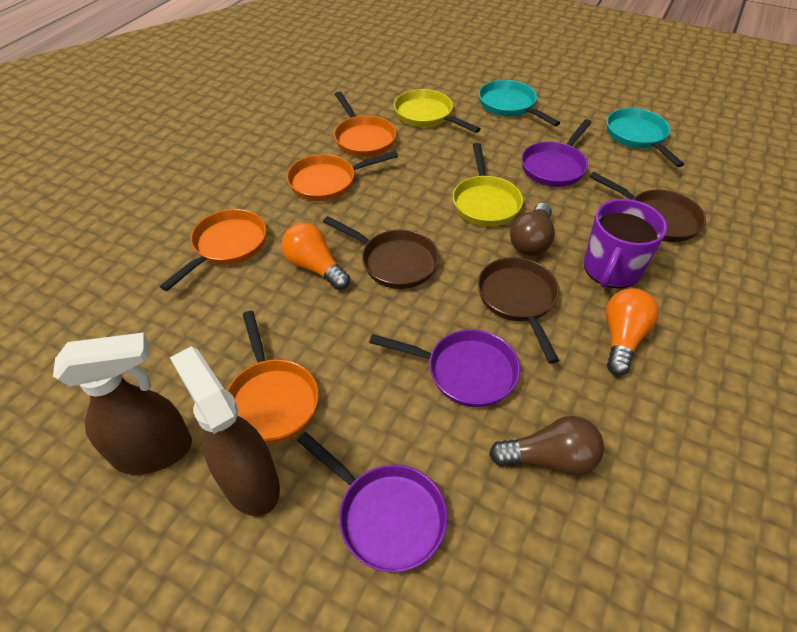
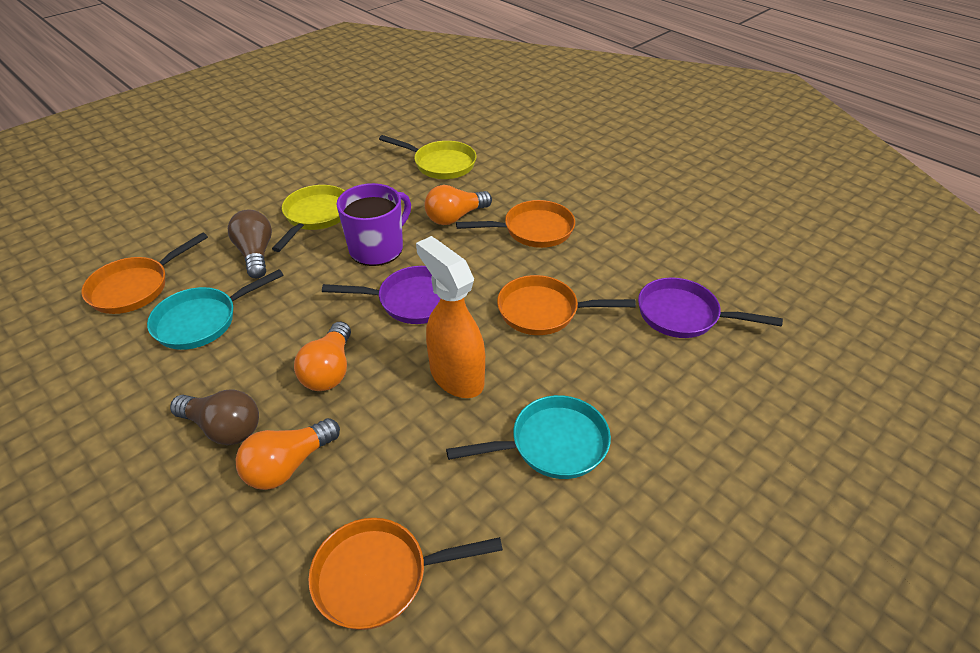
brown pan: [323,216,439,289] [478,257,559,364] [589,172,706,242] = 3 -> none = 0
brown spray bottle: [53,332,192,475] [170,346,280,516] = 2 -> none = 0
orange light bulb: [282,223,350,290] [606,288,658,376] = 2 -> [236,418,340,490] [294,322,351,391] [424,185,492,225] = 3
orange spray bottle: none = 0 -> [416,236,485,398] = 1
purple pan: [297,432,448,572] [369,329,520,407] [521,119,592,187] = 3 -> [322,266,440,324] [638,277,783,338] = 2

